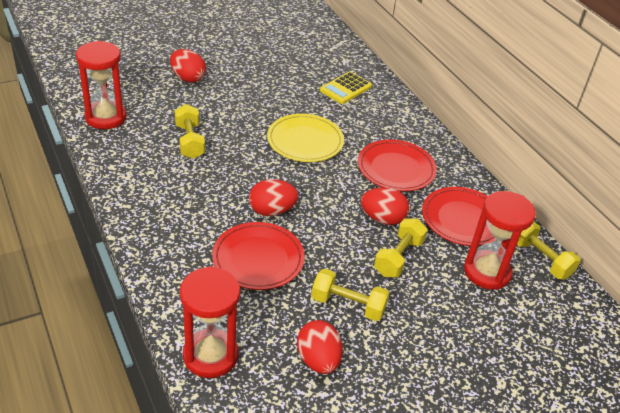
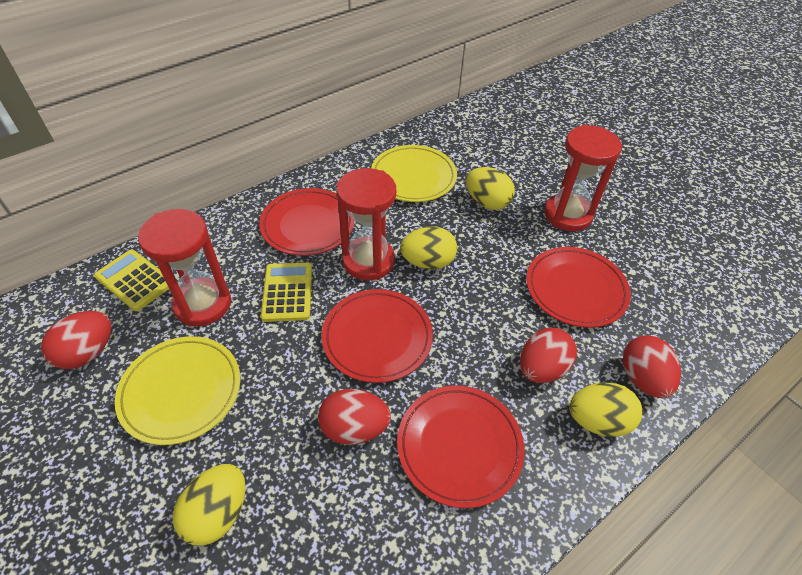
red plate: [212,222,305,290] [358,140,437,191] [422,187,495,246] = 3 -> [259,188,355,256] [322,289,433,383] [397,386,525,508] [526,247,631,328] = 4
yellow calculator: [320,72,372,104] = 1 -> [94,250,169,311] [261,263,312,322] = 2
yellow dumbbell: [175,104,205,159] [311,269,389,321] [374,218,428,277] [517,222,581,279] = 4 -> none = 0
yellow egg: none = 0 -> [173,464,246,546] [400,226,457,269] [466,167,515,210] [569,382,642,437] = 4
yellow plate: [267,114,344,162] = 1 -> [115,336,240,445] [371,145,457,202] = 2

